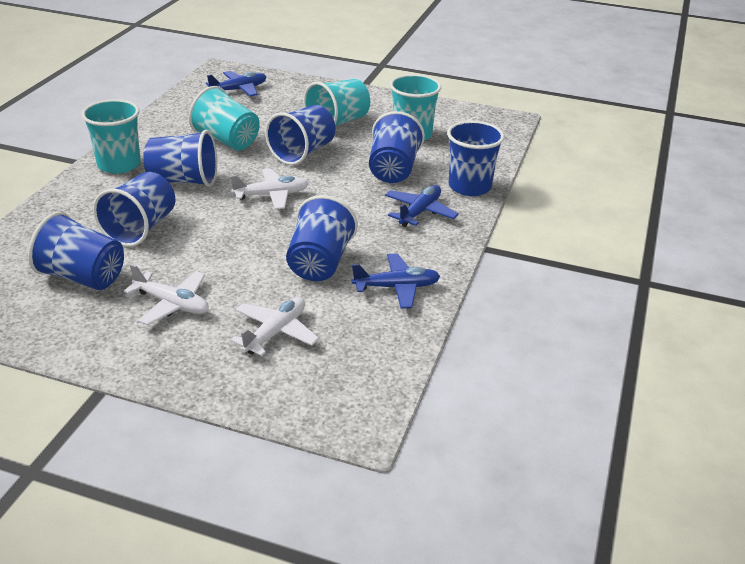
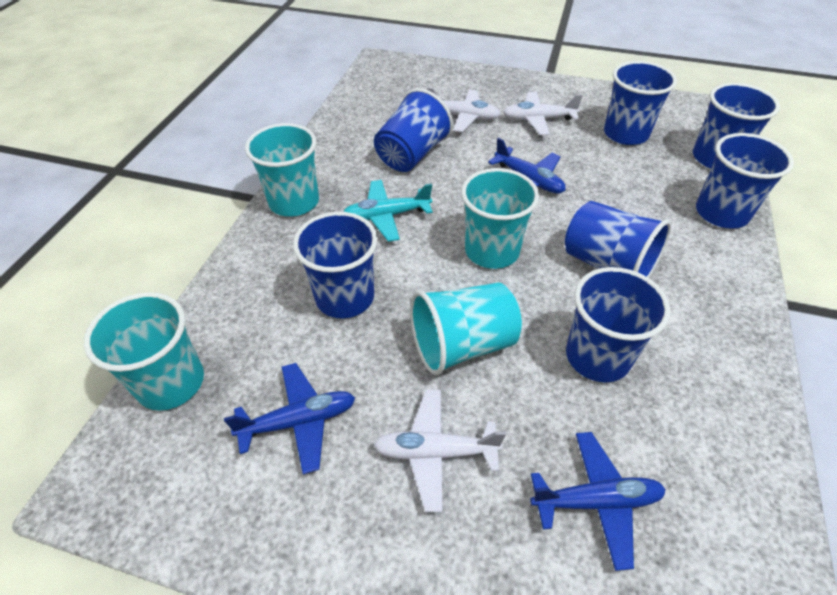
turquoise plane: none = 0 -> [344,180,433,242] = 1

